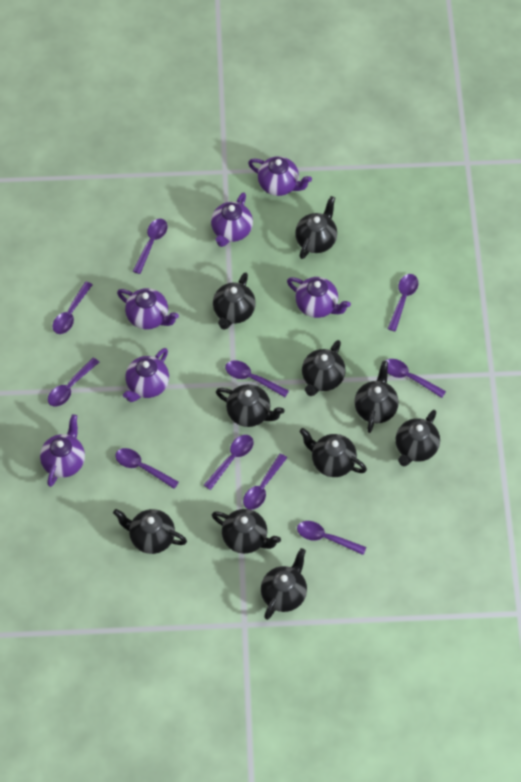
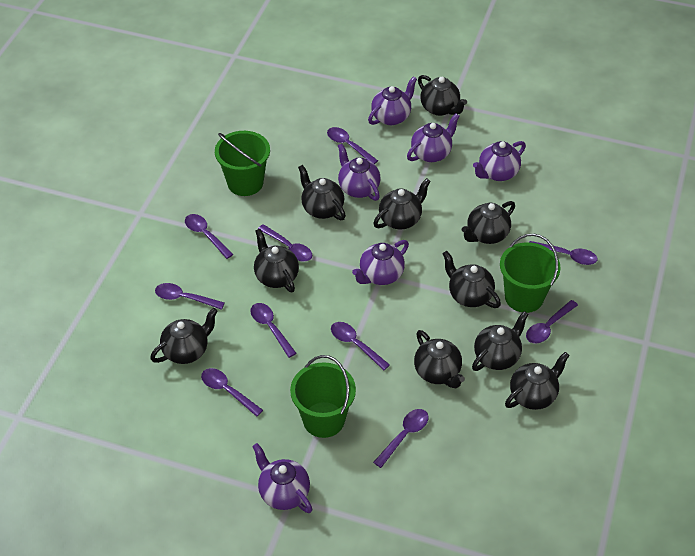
green bucket: none = 0 -> [215,131,270,196] [290,355,356,438] [500,234,561,313] = 3

